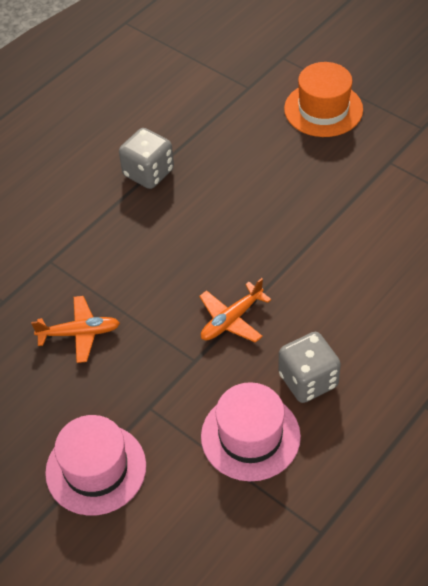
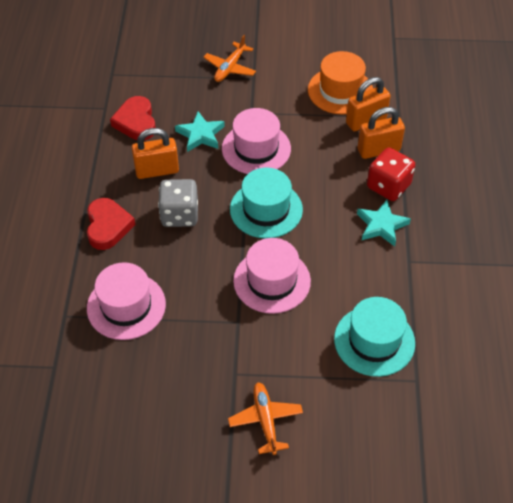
grey dice: [119,128,174,189] [278,332,341,403] = 2 -> [158,179,198,227] = 1
orange padlock: none = 0 -> [132,128,179,179] [346,77,391,132] [358,107,405,159] = 3
pink hat: [45,415,146,516] [201,382,301,481] = 2 -> [87,262,166,340] [222,108,291,174] [233,238,311,314] = 3
red dice: none = 0 -> [367,147,415,201] = 1
red heart: none = 0 -> [87,198,136,250] [110,96,156,140] = 2
turquoise hat: none = 0 -> [230,167,303,239] [334,297,415,377] = 2
turquoise star: none = 0 -> [175,111,225,152] [357,200,411,246] = 2

